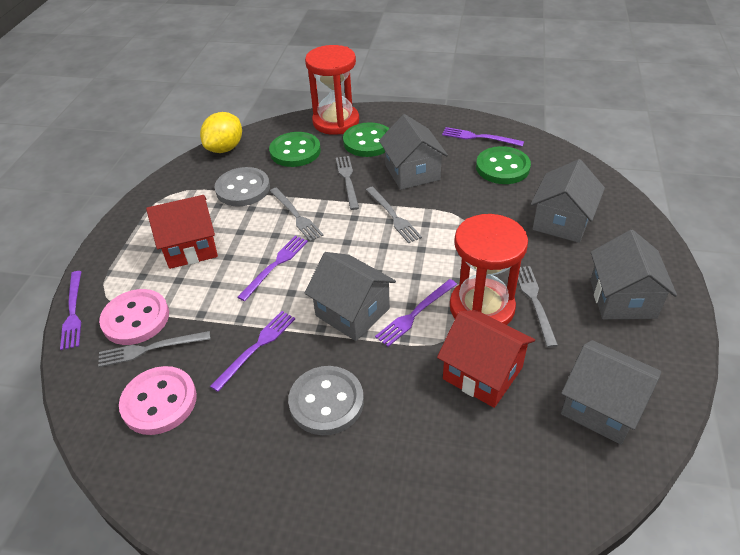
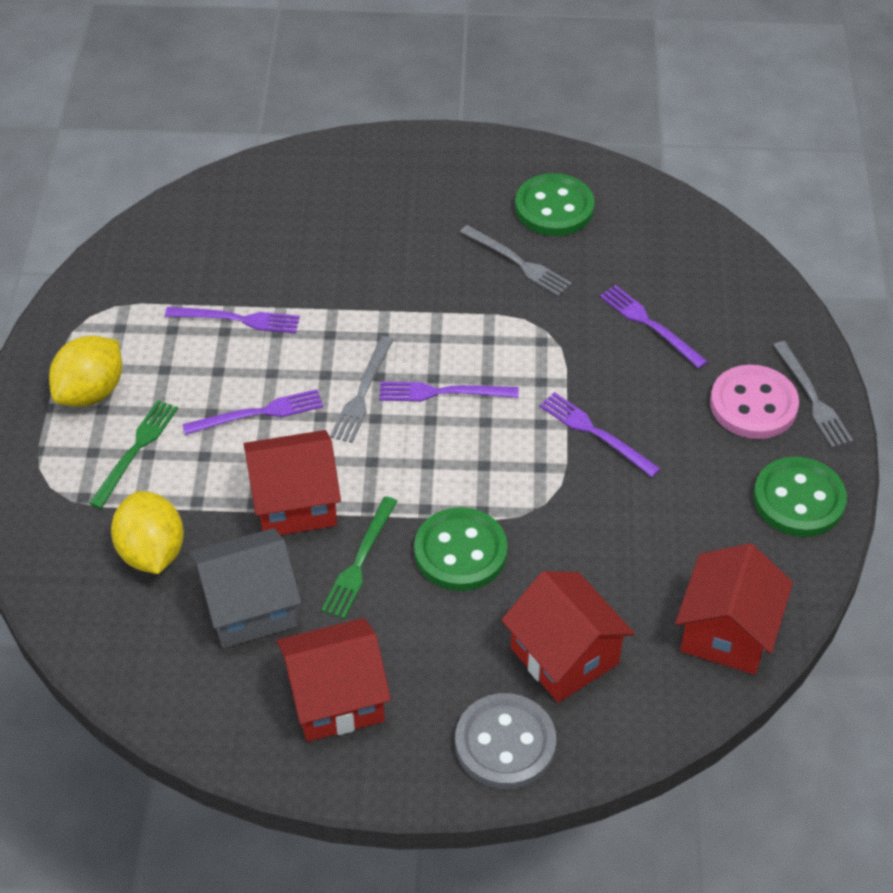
green fork: none = 0 -> [89,400,178,509] [321,496,398,619] = 2
grey button: [215,167,270,207] [288,366,364,435] = 2 -> [455,693,556,789] = 1
grey fork: [98,331,211,367] [270,188,324,242] [336,156,359,210] [366,187,422,243] [518,266,558,348] = 5 -> [330,336,393,443] [460,225,572,296] [773,341,853,448] = 3
grey house: [304,252,396,341] [379,114,448,190] [531,159,605,243] [561,340,661,445] [590,230,677,319] = 5 -> [190,528,301,648] = 1
pink button: [99,289,169,345] [119,366,197,435] = 2 -> [710,365,799,439] = 1
red hourglass: [305,45,359,135] [450,214,528,325] = 2 -> none = 0
red house: [146,195,218,269] [437,310,535,408] = 2 -> [243,430,341,535] [277,618,391,742] [501,571,635,703] [675,543,793,675] = 4
yellow lemon: [200,112,242,153] = 1 -> [49,336,122,407] [111,491,184,574] = 2

